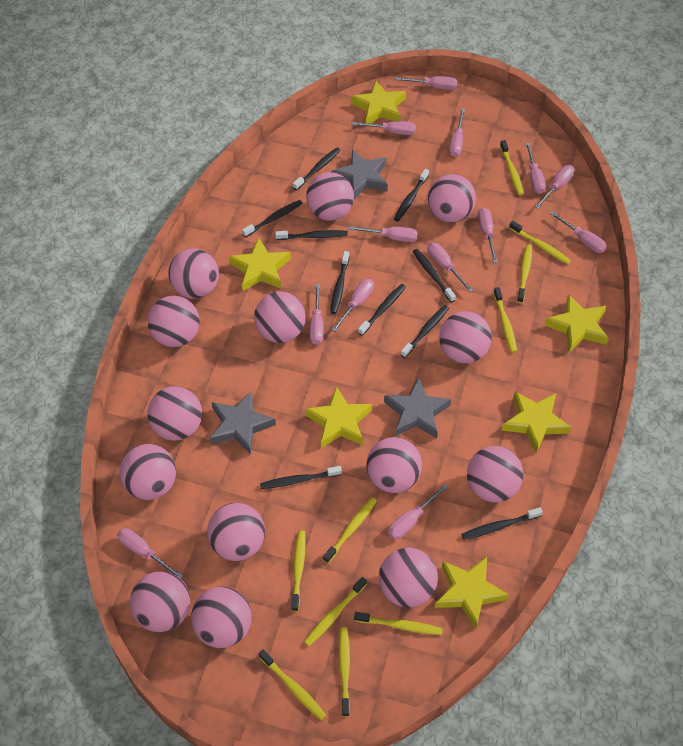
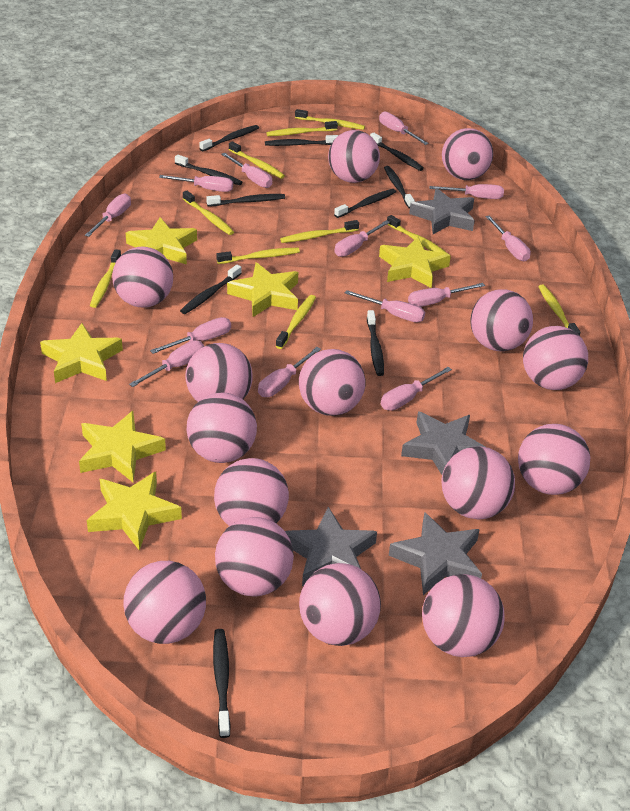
grey star: [210,391,276,455] [331,150,388,199] [384,377,451,439] = 3 -> [285,507,377,586] [389,512,482,595] [401,412,486,475] [409,188,475,234] = 4
pink ball: [120,444,176,500] [130,571,190,632] [147,386,202,441] [148,296,200,347] [168,248,219,298] [191,587,252,648] [207,503,265,561] [254,291,306,343] [306,172,354,221] [366,437,422,493] [379,548,438,608] [428,174,476,223] [439,311,492,363] [467,446,523,502] = 14 -> [112,247,173,308] [123,561,206,644] [185,343,253,402] [187,393,257,463] [214,458,289,526] [215,517,294,597] [299,349,365,416] [299,563,381,646] [328,130,380,183] [422,574,505,657] [442,128,493,180] [442,446,515,519] [470,289,533,351] [518,424,590,495] [523,326,588,390] = 15

